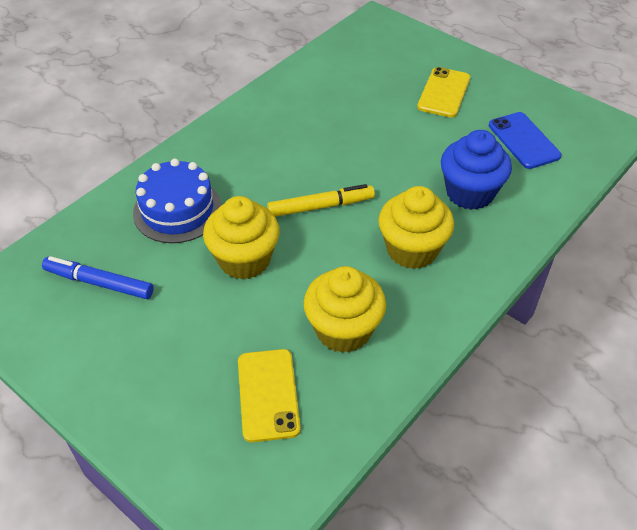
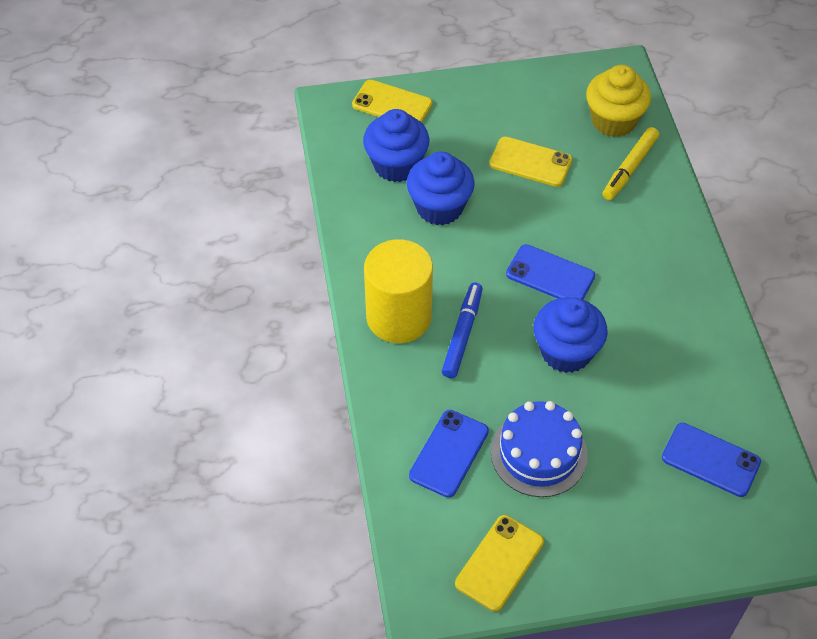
blue cupcake: [441,130,512,210] = 1 -> [363,109,430,182] [407,151,475,225] [534,297,608,373] = 3
blue phone: [489,112,562,169] = 1 -> [409,410,489,498] [506,244,595,300] [662,423,761,497] = 3
yellow cupcake: [203,196,280,280] [304,266,386,353] [378,186,454,269] = 3 -> [586,65,651,137] = 1
yellow cylinder: none = 0 -> [364,239,433,343] = 1
yellow phone: [238,349,301,442] [417,67,470,118] = 2 -> [352,80,432,123] [455,515,544,612] [489,137,572,187] = 3

